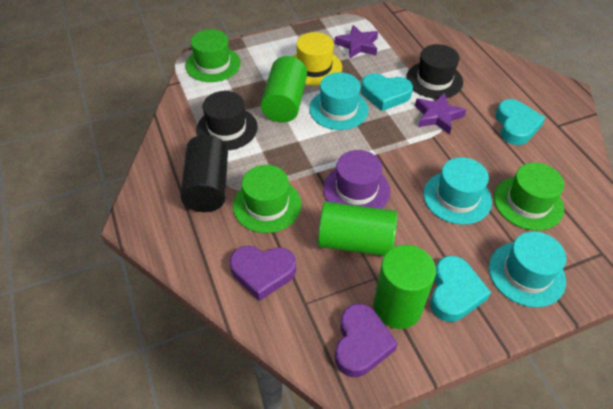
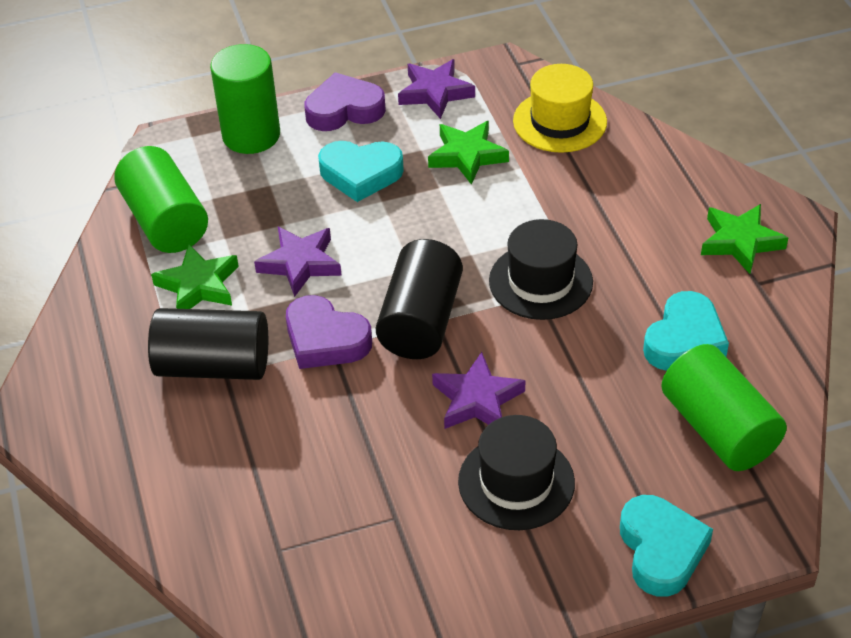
black cylinder: [180,135,228,212] = 1 -> [148,308,268,380] [376,239,463,359] = 2
green hat: [185,29,241,82] [233,165,301,233] [494,163,564,230] = 3 -> none = 0
green star: none = 0 -> [151,244,239,309] [428,121,509,185] [701,204,788,274] = 3
purple hat: [323,150,390,209] = 1 -> none = 0
purple star: [335,25,378,59] [415,93,466,134] = 2 -> [254,227,342,297] [398,59,475,119] [432,352,526,429] = 3
turquoise hat: [309,72,369,130] [423,157,492,225] [489,231,566,307] = 3 -> none = 0

